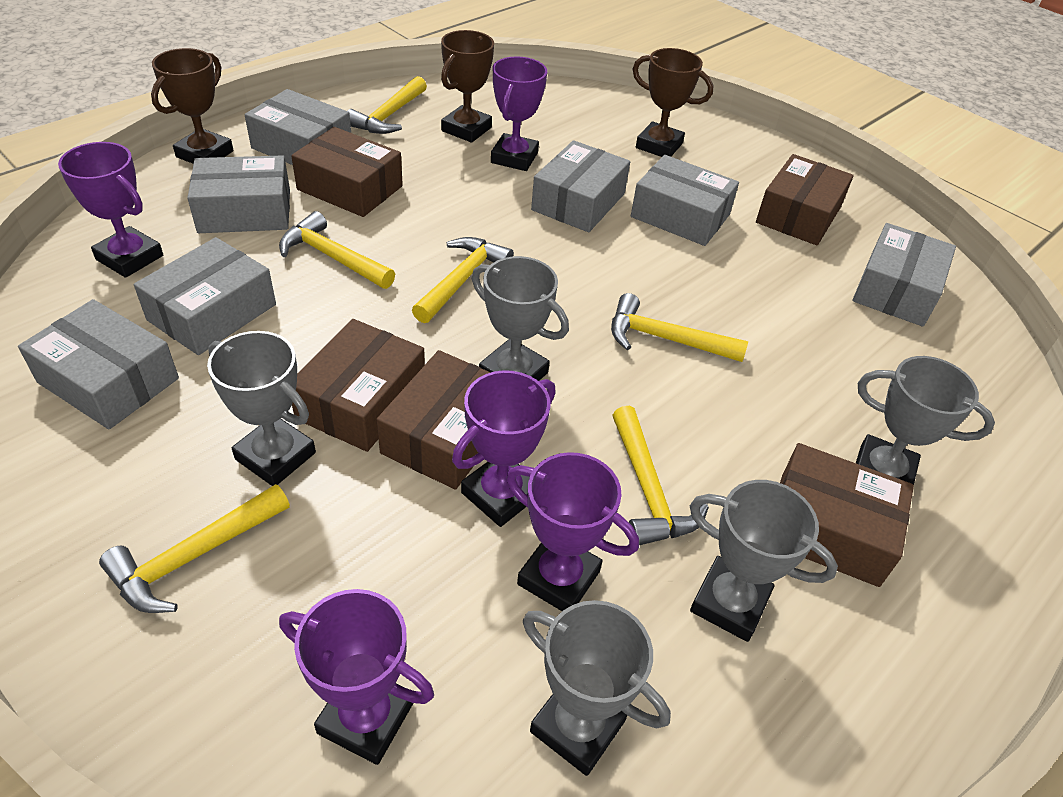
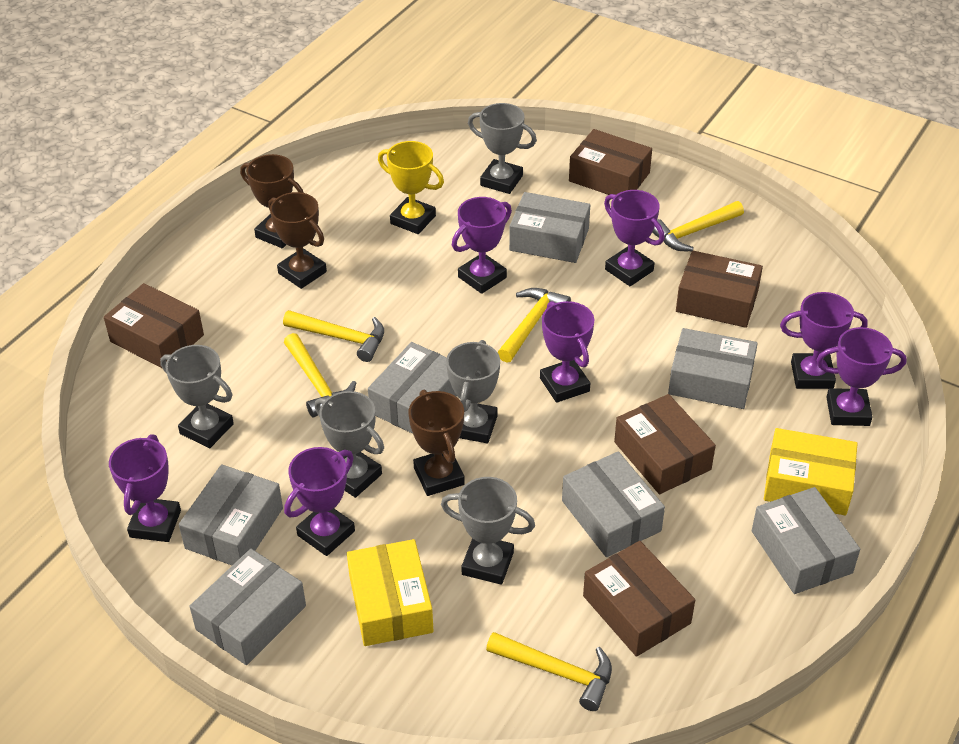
purple trophy: [58,142,163,278] [279,589,434,765] [452,370,556,527] [491,56,547,171] [506,452,639,611] = 5 -> [109,434,181,542] [284,447,355,556] [452,197,512,294] [540,301,595,403] [604,190,664,286] [780,292,868,389] [816,327,907,426] = 7
yellow box: none = 0 -> [347,539,433,646] [764,428,858,515] = 2
yellow hammer: [99,484,290,613] [279,211,395,289] [348,76,427,134] [412,237,514,323] [611,293,748,362] [613,406,709,545] = 6 -> [283,310,384,362] [284,333,356,418] [486,632,612,711] [498,288,571,363] [652,201,744,251] = 5
yellow trophy: none = 0 -> [378,141,444,234] = 1

